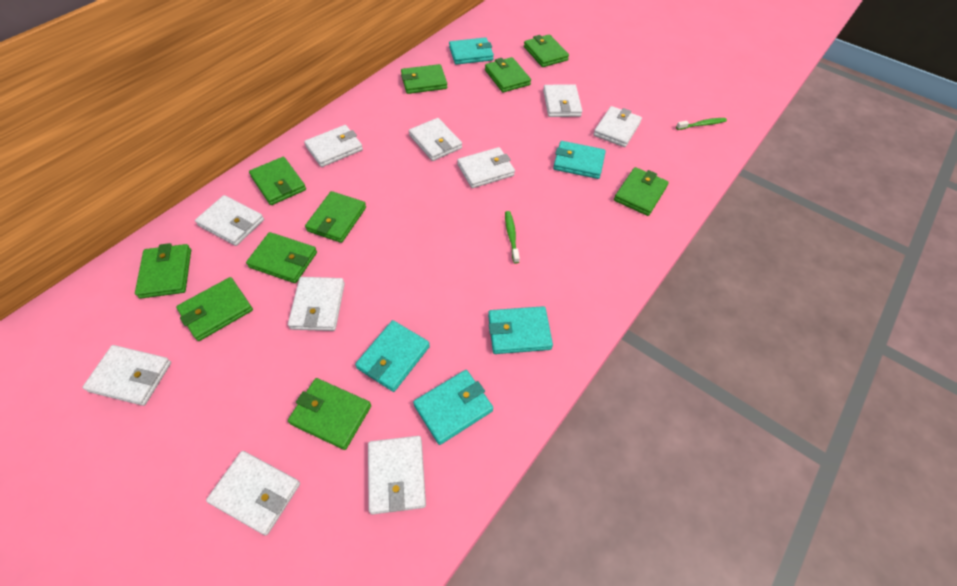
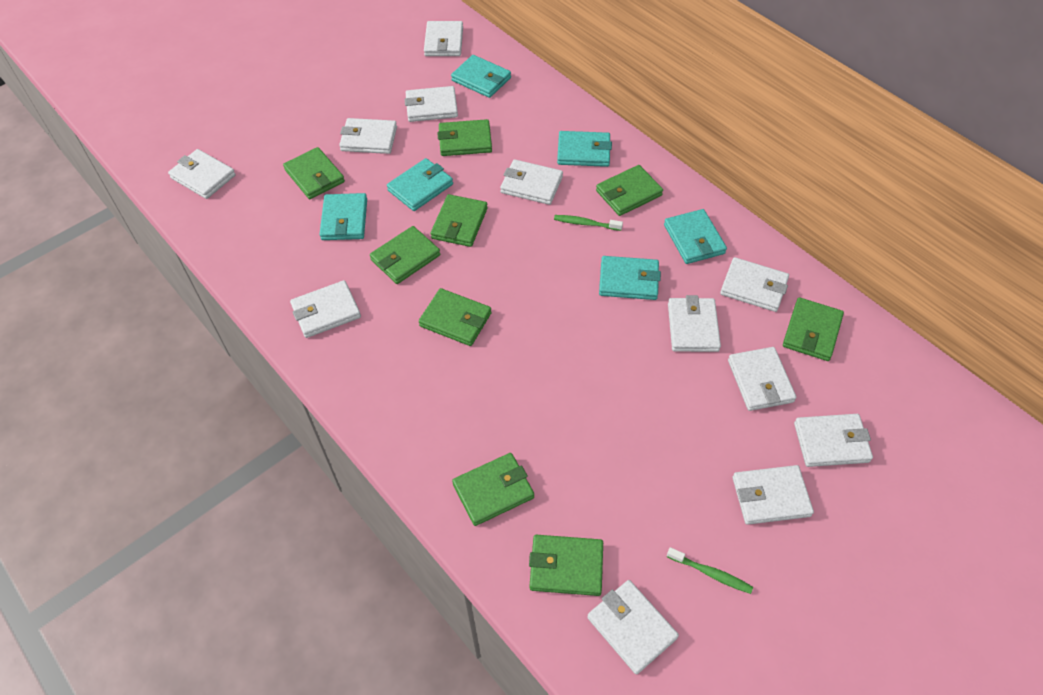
green wallet: [135,243,191,299] [176,277,253,341] [246,232,317,283] [249,157,306,205] [288,378,371,450] [305,191,366,243] [401,64,447,94] [485,57,531,93] [524,34,569,67] [614,167,669,216] = 10 -> [283,147,345,199] [370,226,440,284] [419,288,492,346] [431,194,488,247] [437,119,492,156] [452,453,534,526] [529,535,603,596] [596,165,663,216] [783,297,844,361] = 9
turquoise wallet: [355,320,430,392] [413,370,493,445] [449,37,494,65] [488,306,553,354] [553,141,606,179] = 5 -> [319,193,367,240] [387,158,453,211] [451,55,511,98] [557,131,612,167] [599,256,661,300] [664,209,727,264] = 6
white wallet: [83,345,171,406] [195,195,264,246] [206,451,300,535] [288,277,345,331] [304,125,363,167] [368,436,426,515] [409,118,462,161] [457,147,515,188] [543,84,582,117] [593,106,642,147] = 10 -> [168,149,236,199] [290,280,361,338] [339,118,397,154] [405,86,458,122] [424,21,463,56] [500,159,563,205] [587,580,679,674] [668,295,721,352] [720,257,789,312] [728,347,796,411] [733,465,814,525] [794,414,873,467] = 12

